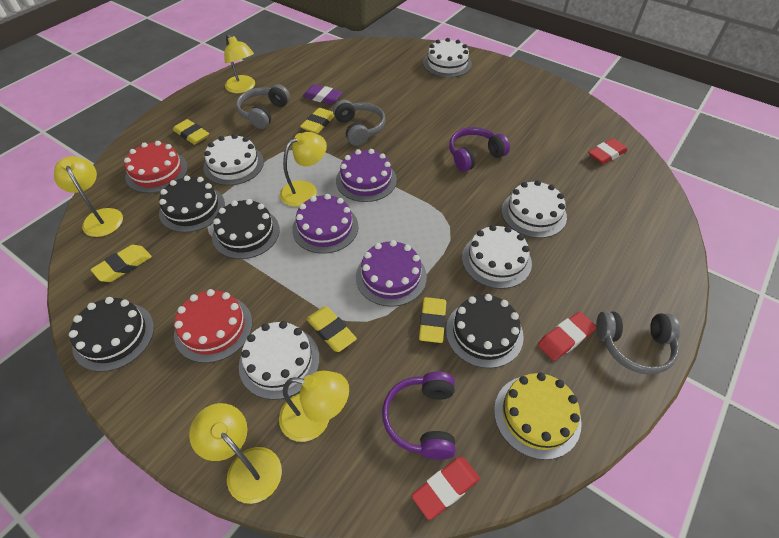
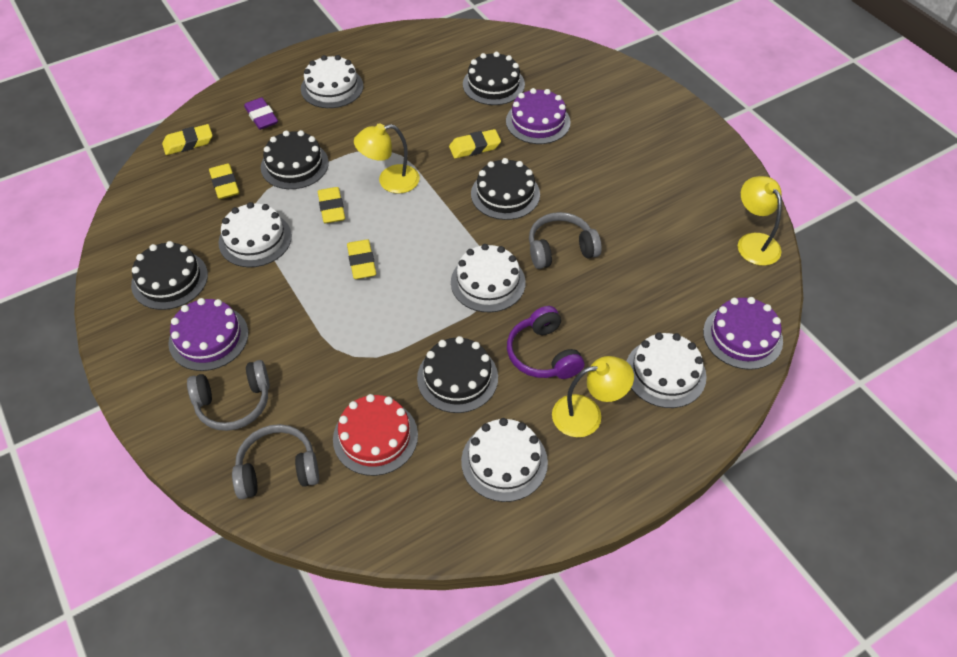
black cake: [69,297,154,372] [159,175,225,233] [212,199,280,259] [446,294,524,368] = 4 -> [131,241,208,310] [261,130,329,189] [417,336,498,413] [463,52,525,105] [471,158,540,220] = 5
purple headphones: [382,372,455,460] [449,127,510,172] = 2 -> [507,306,584,379] = 1
red cake: [124,141,188,193] [174,289,252,363] = 2 -> [333,394,418,476] = 1
red eraser: [411,457,480,520] [538,312,596,361] [588,138,628,164] = 3 -> none = 0
yellow cake: [494,373,582,460] = 1 -> none = 0
yellow lamp: [54,156,123,237] [189,403,282,504] [224,34,255,93] [279,371,349,442] [280,132,327,207] = 5 -> [354,123,420,194] [552,356,634,437] [738,176,782,266] = 3

